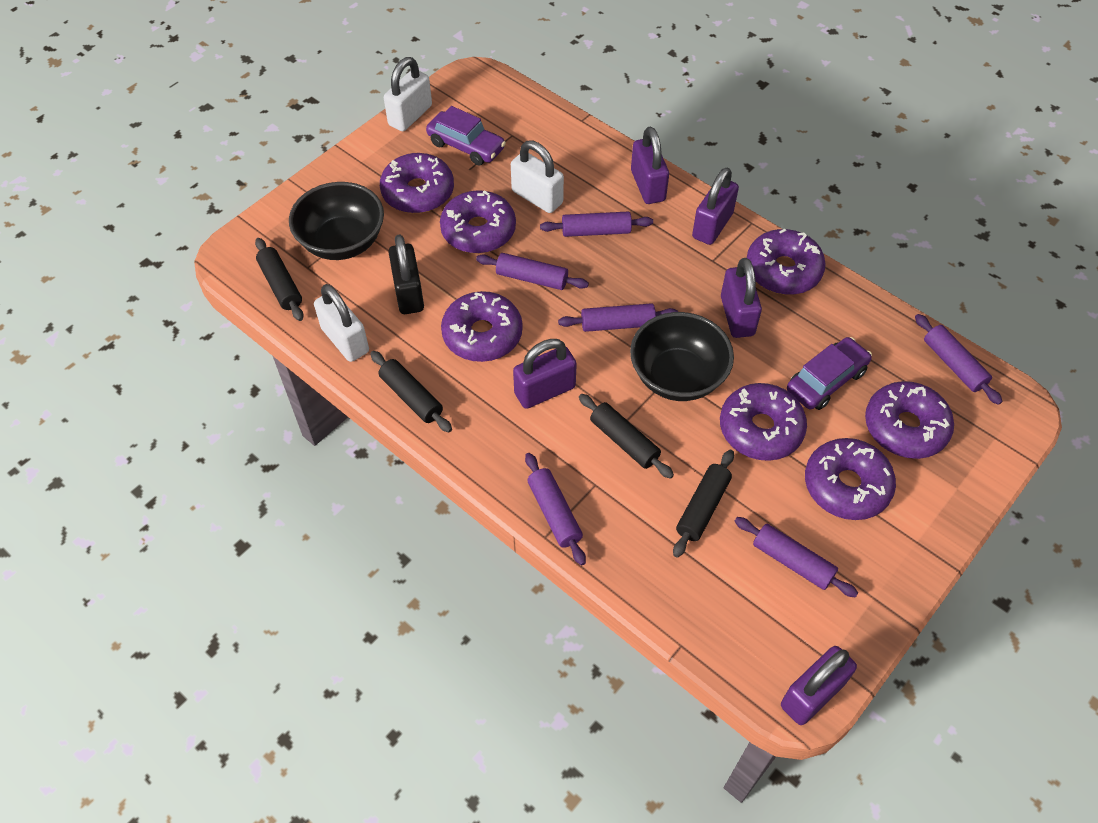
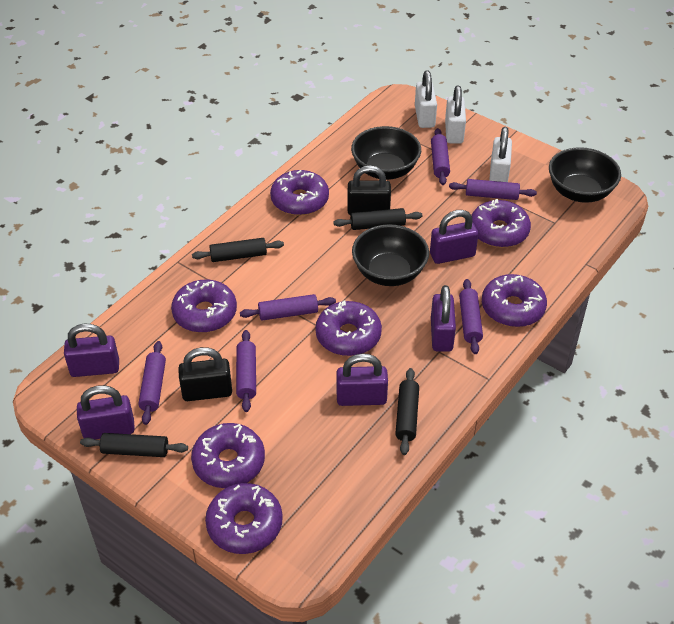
black bowl: [289,182,384,260] [630,312,734,401] = 2 -> [351,126,421,180] [352,224,429,286] [549,147,621,203] = 3
black padlock: [389,235,424,314] = 1 -> [178,347,232,401] [347,165,391,215] = 2
purple car: [426,106,506,166] [787,337,872,410] = 2 -> none = 0

